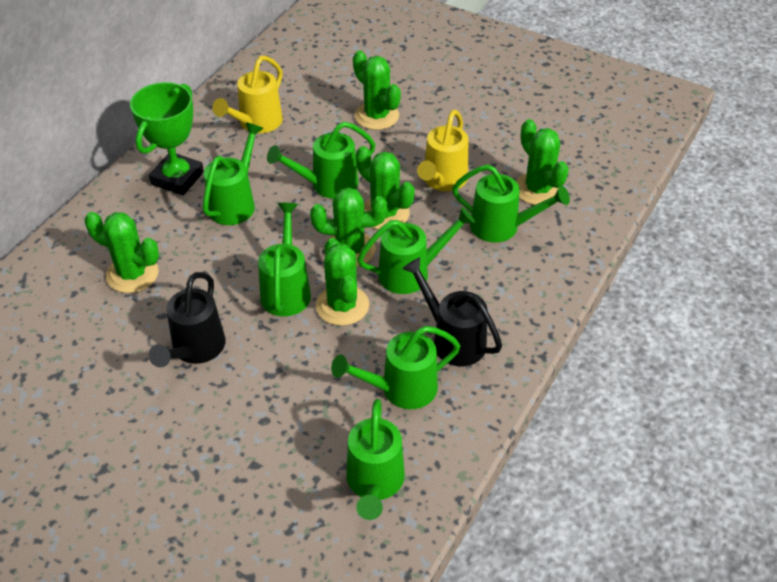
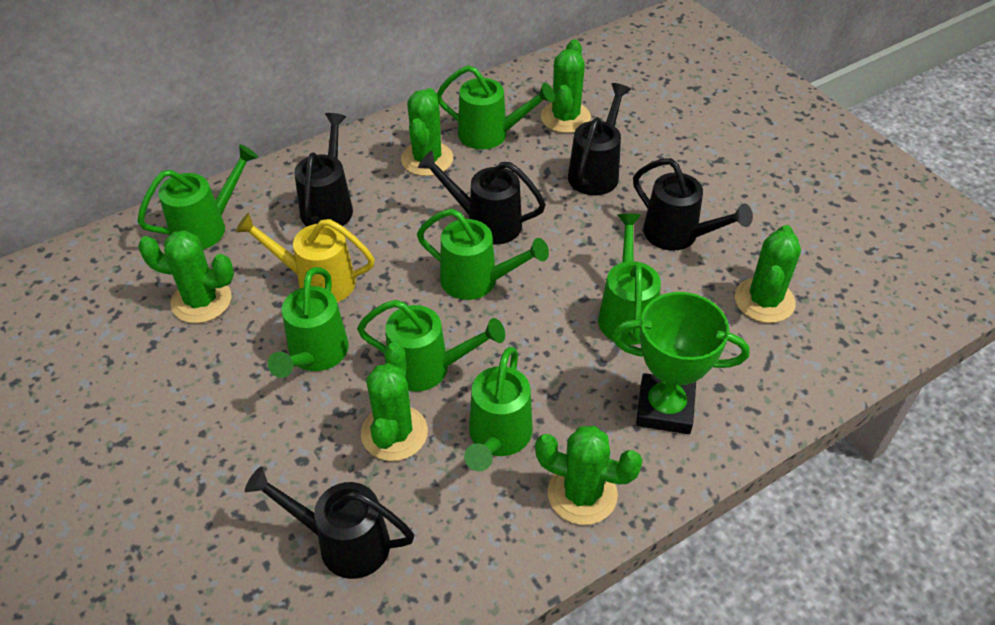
black watering can: [149,272,226,367] [402,257,502,366] = 2 -> [245,466,414,579] [294,113,353,226] [418,151,546,245] [568,83,631,195] [633,158,753,251] = 5
yellow watering can: [212,56,283,133] [417,110,468,191] = 2 -> [235,213,375,302] = 1

